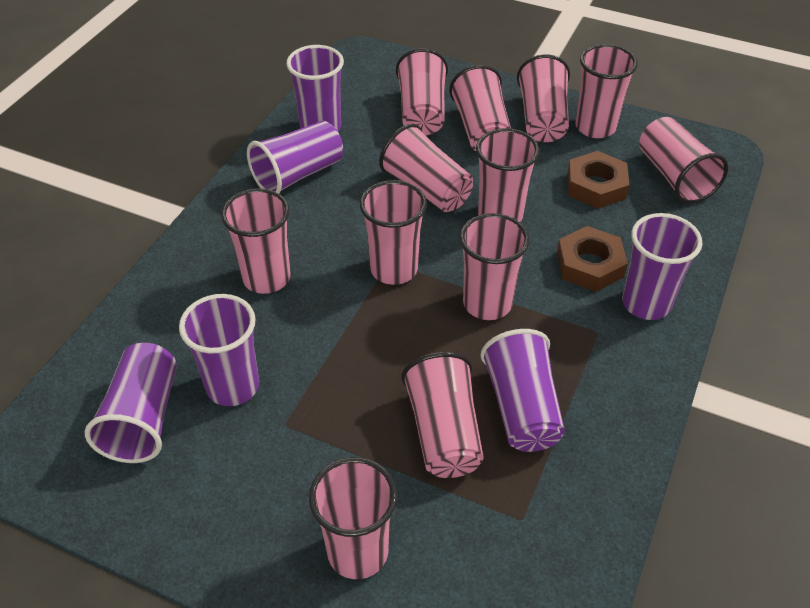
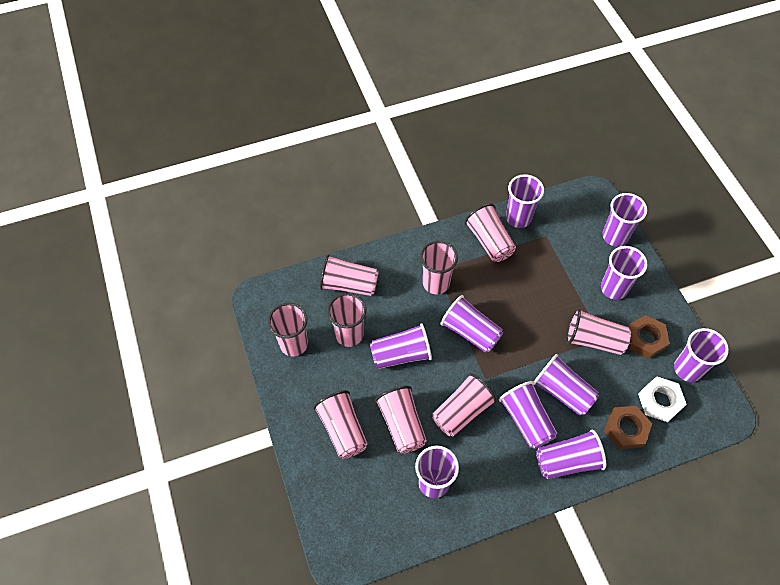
pink cup: [221,188,290,294] [309,457,397,579] [360,180,427,285] [379,124,473,212] [396,48,448,135] [401,352,484,478] [449,65,511,151] [459,213,530,320] [476,128,540,222] [517,54,570,142] [575,44,638,138] [639,117,728,204] = 12 -> [268,303,308,356] [313,390,368,459] [320,254,379,296] [327,293,367,347] [375,386,427,454] [420,241,458,294] [432,373,497,436] [465,204,516,262] [566,308,631,355] = 9
purple cup: [85,343,177,463] [179,294,259,406] [247,121,343,194] [286,45,344,131] [481,329,565,452] [622,213,702,320] = 6 -> [370,323,432,369] [415,446,459,498] [440,295,503,353] [499,381,557,449] [506,174,544,228] [534,354,599,416] [536,430,606,479] [601,246,648,300] [602,193,647,247] [674,328,729,382] = 10
white nut: none = 0 -> [638,376,687,422] = 1

